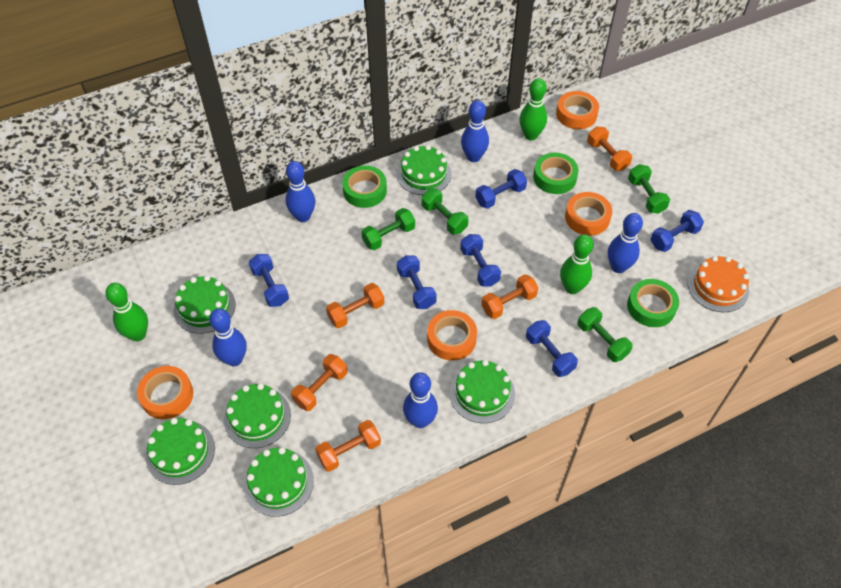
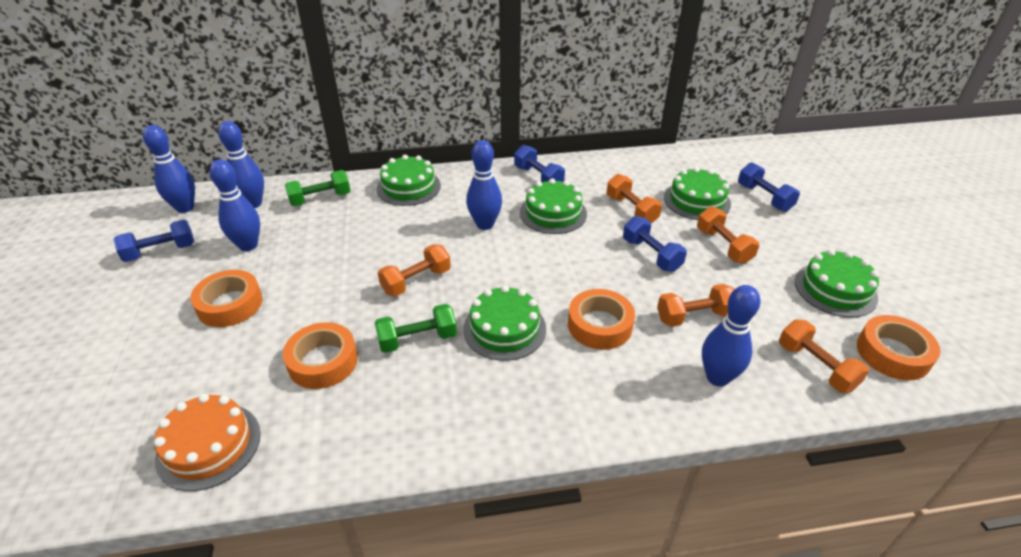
blue dumbbell: [249,254,289,307] [397,255,437,309] [460,234,501,286] [475,169,527,209] [526,320,578,377] [650,210,704,252] = 6 -> [114,219,195,262] [514,145,565,182] [623,216,687,272] [738,162,800,212] = 4
green bowling pin: [106,283,148,341] [519,78,547,140] [560,234,593,294] = 3 -> none = 0
green cake: [146,418,215,485] [174,276,236,334] [224,383,291,448] [244,447,314,517] [396,145,451,195] [450,360,515,423] = 6 -> [377,155,441,206] [463,285,546,361] [520,178,587,234] [664,167,731,220] [795,249,879,317] = 5
green dumbbell: [361,208,415,250] [421,189,468,235] [577,307,633,362] [628,164,670,214] = 4 -> [285,170,351,206] [375,304,457,353] = 2
green tape: [342,165,387,208] [533,153,579,194] [627,279,679,327] = 3 -> none = 0

